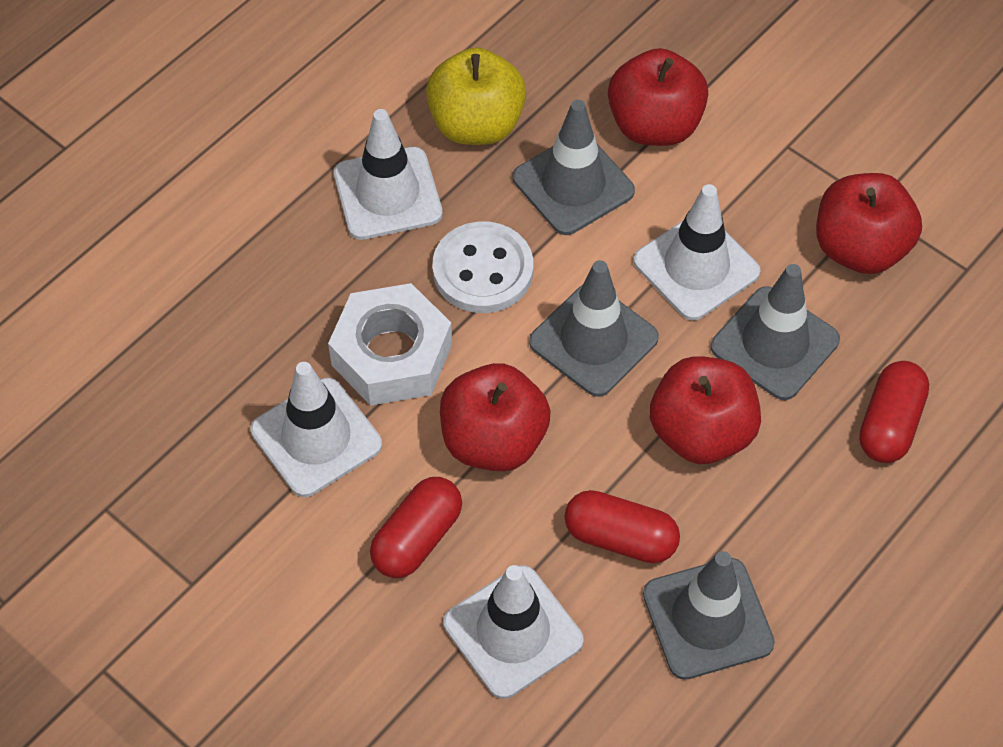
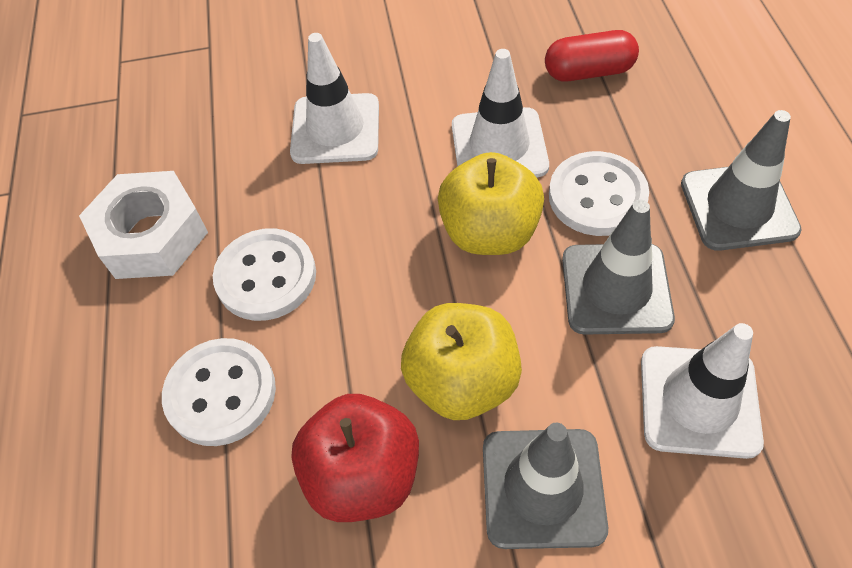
grey traffic cone: [513,100,635,235] [529,260,659,397] [643,551,775,680] [711,264,840,400] = 4 -> [483,423,608,549] [562,200,675,334] [681,110,802,251] = 3
red apple: [440,363,551,471] [608,48,708,146] [650,356,761,464] [816,173,922,274] = 4 -> [291,394,419,522] = 1
red capsule: [370,477,462,578] [564,490,680,563] [859,361,929,463] = 3 -> [545,30,639,82] = 1
white button: [432,222,533,313] = 1 -> [162,338,276,446] [213,228,316,321] [549,151,649,236] = 3
white traffic cone: [250,362,382,497] [334,109,443,240] [443,565,584,699] [634,184,760,320] = 4 -> [290,33,379,164] [452,49,549,178] [641,323,764,459] = 3
yellow apple: [426,48,526,145] = 1 -> [401,303,522,420] [438,152,544,255] = 2

